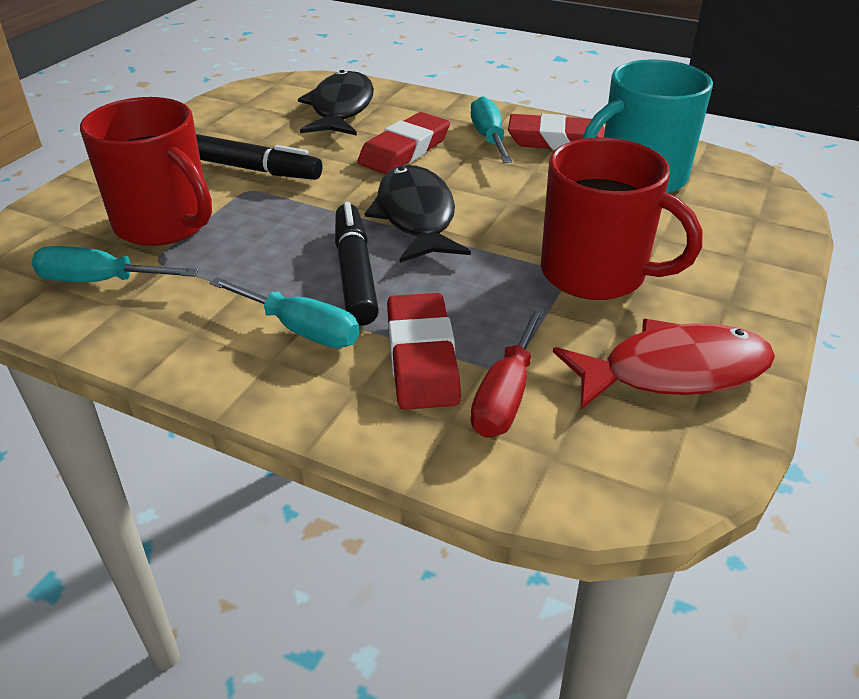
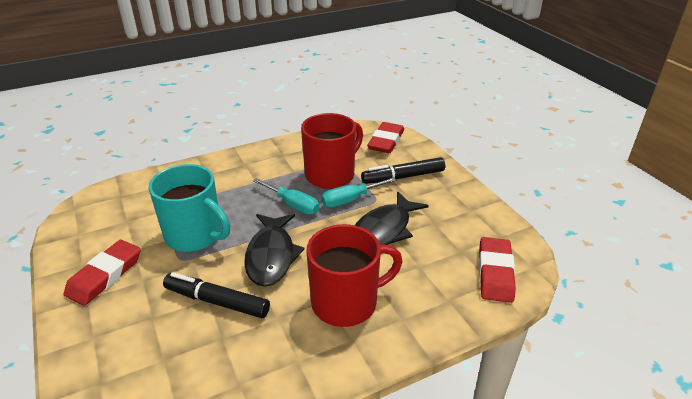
red fish: [553,319,775,409] = 1 -> none = 0
red screwdriver: [470,306,545,437] = 1 -> none = 0
turquoise screwdriver: [32,246,198,282] [210,277,359,348] [471,96,512,163] = 3 -> [253,178,319,215] [321,177,397,207] = 2

